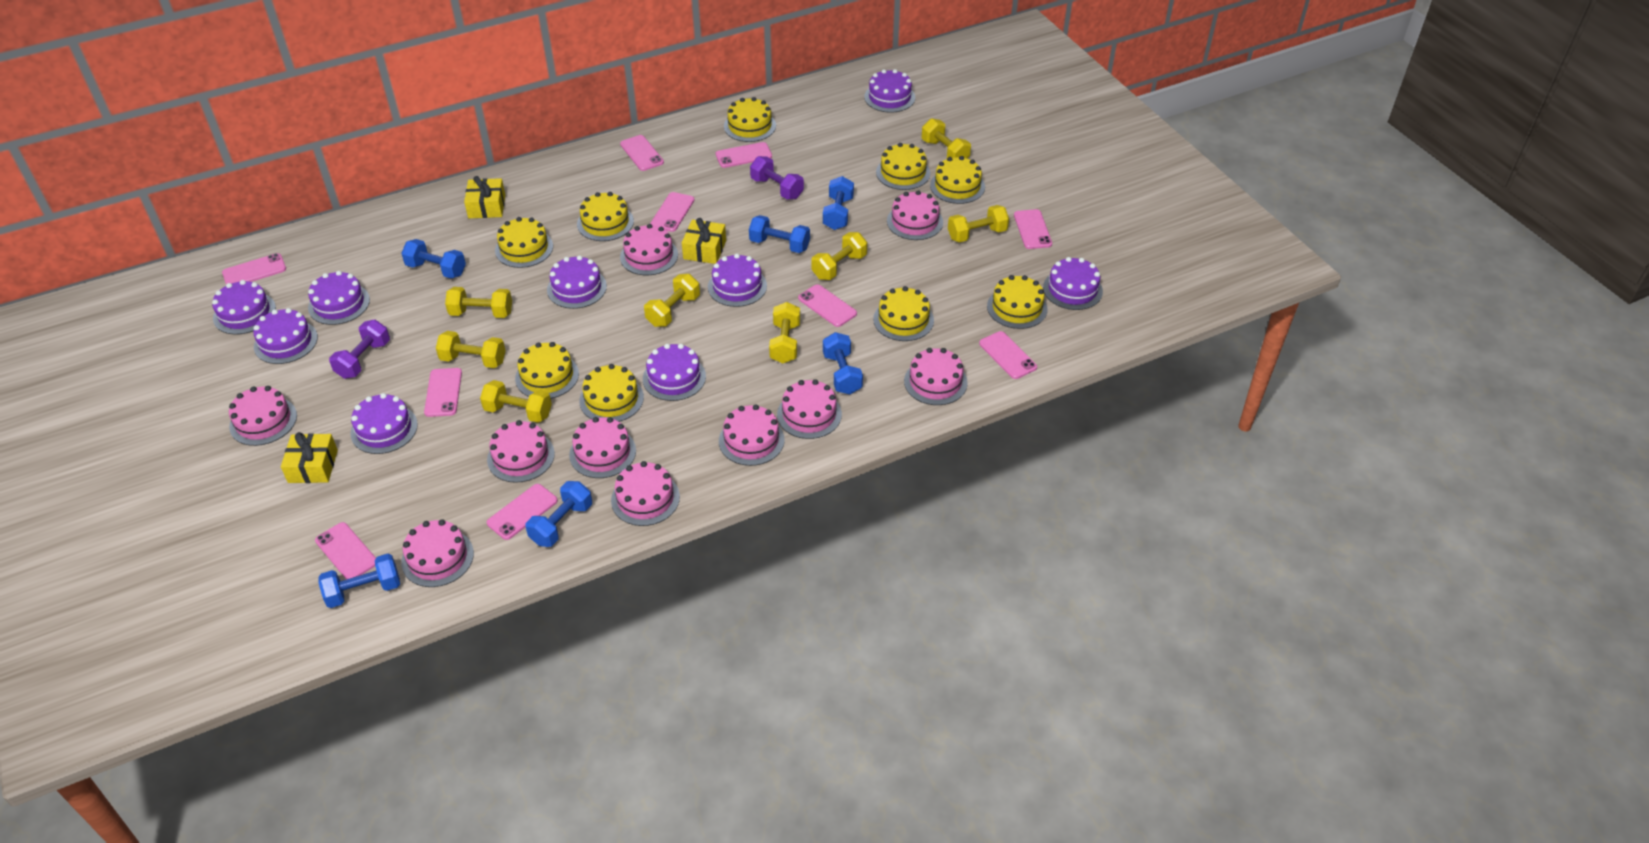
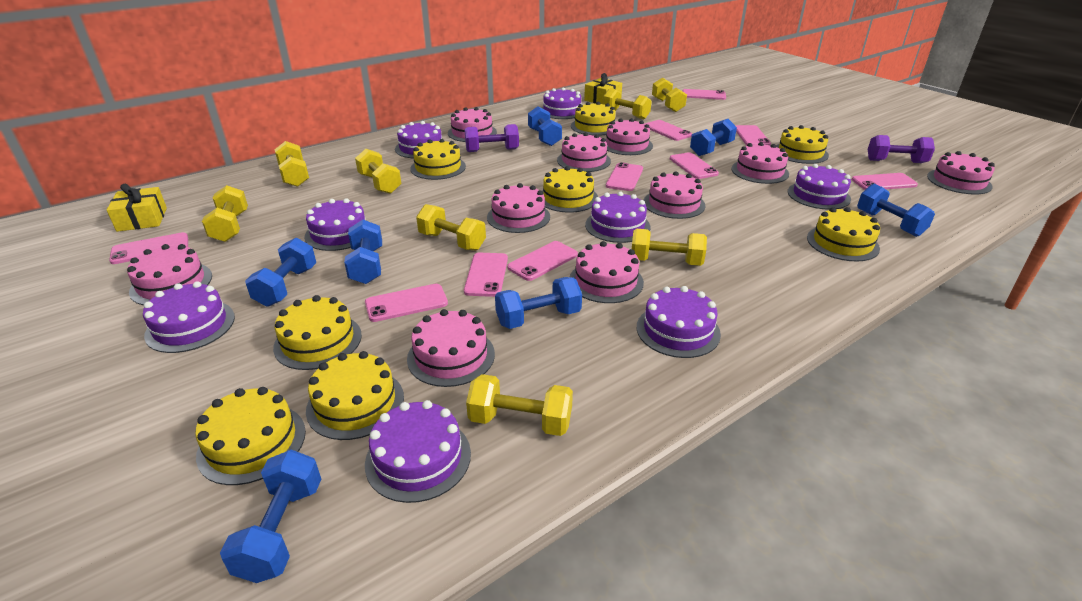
blue dumbbell: [318,554,400,608] [401,239,466,279] [526,481,592,547] [749,215,810,253] [823,176,854,230] [823,332,863,394] = 6 -> [220,450,321,583] [245,238,316,307] [344,220,382,284] [495,277,582,329] [528,106,562,146] [690,119,737,156] [857,184,935,237] = 7
purple cake: [212,280,276,334] [253,308,318,364] [308,271,370,325] [350,393,418,454] [547,255,607,309] [643,344,706,401] [708,254,767,307] [864,69,915,113] [1043,257,1103,310] = 9 -> [143,281,235,353] [304,198,366,251] [365,400,471,503] [395,121,442,158] [542,87,581,119] [585,191,650,243] [637,286,721,358] [788,164,851,210] = 8
yellow cake: [495,217,553,268] [515,342,579,399] [577,192,634,241] [579,364,644,422] [724,97,776,142] [873,286,934,341] [876,143,930,190] [930,156,985,204] [987,275,1047,329] = 9 -> [195,387,306,485] [273,295,362,370] [306,351,404,440] [410,139,466,180] [542,166,598,213] [571,102,615,136] [776,125,829,164] [807,207,880,262] = 8
yellow gift: [281,432,338,483] [464,176,505,218] [682,218,726,264] = 3 -> [107,184,167,232] [584,73,622,104] = 2

